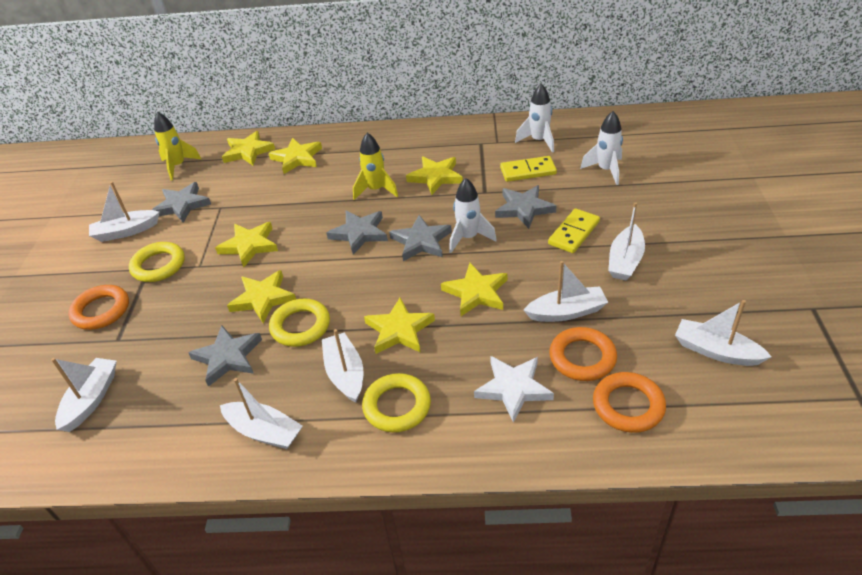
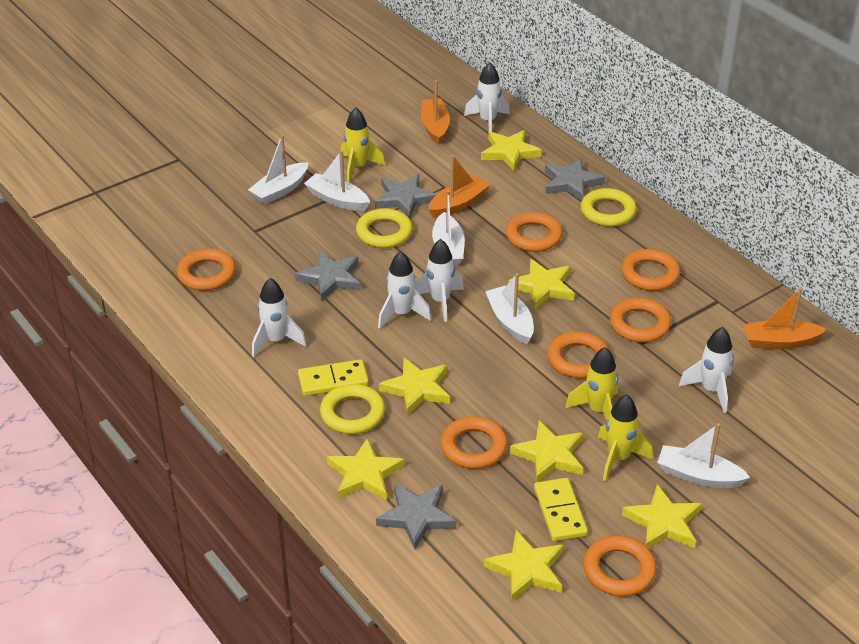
grey star: [152,182,211,223] [188,326,262,387] [326,210,388,255] [389,215,452,261] [495,185,556,229] = 5 -> [295,251,361,301] [375,174,437,219] [376,484,457,549] [545,158,605,201] = 4
orange boat: none = 0 -> [421,80,450,145] [428,155,490,218] [743,287,827,349] = 3
orange ring: [68,285,129,330] [550,327,617,381] [593,372,666,433] = 3 -> [177,249,236,291] [441,416,507,469] [506,212,563,252] [547,331,609,378] [583,536,656,596] [610,298,671,342] [621,249,680,291] = 7
white boat: [51,358,117,432] [89,181,159,242] [220,378,303,449] [322,329,363,403] [524,261,608,322] [608,202,645,281] [675,300,772,366] = 7 -> [248,135,308,205] [304,150,370,211] [432,190,465,266] [485,273,534,344] [657,423,750,488] = 5
white rocket: [449,178,497,253] [515,84,554,153] [580,111,623,185] = 3 -> [252,278,307,357] [378,251,431,329] [415,239,464,322] [464,62,510,132] [679,327,734,413] = 5
white star: [474,356,554,423] = 1 -> none = 0
yellow rocket: [154,112,201,180] [353,133,398,200] = 2 -> [341,107,385,182] [565,347,618,420] [598,394,653,481] = 3

